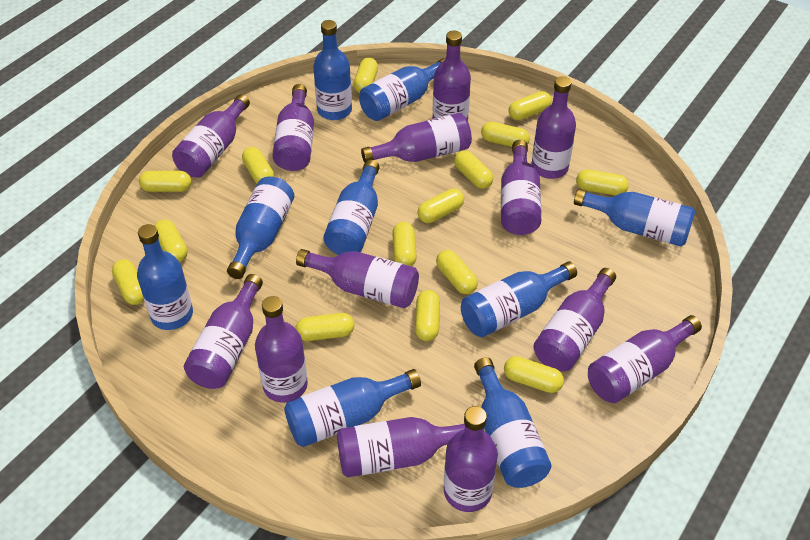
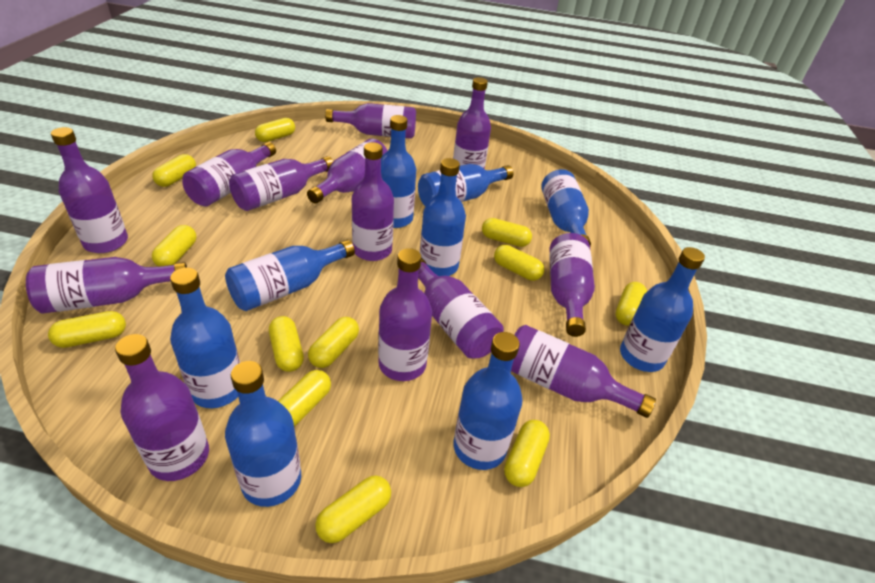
yellow capsule: [112,259,144,305] [139,171,191,192] [154,219,188,262] [242,147,274,184] [296,313,354,341] [354,57,378,93] [392,222,417,266] [415,290,440,341] [417,188,464,223] [436,250,478,294] [454,150,493,189] [481,122,530,147] [504,356,564,393] [508,91,552,120] [576,170,629,196] = 15 -> [48,311,126,348] [152,154,196,187] [152,225,196,267] [255,118,295,142] [269,316,304,372] [278,370,331,426] [308,317,359,368] [315,475,391,543] [482,218,532,247] [494,245,544,281] [504,420,550,487] [616,282,647,326] = 12

